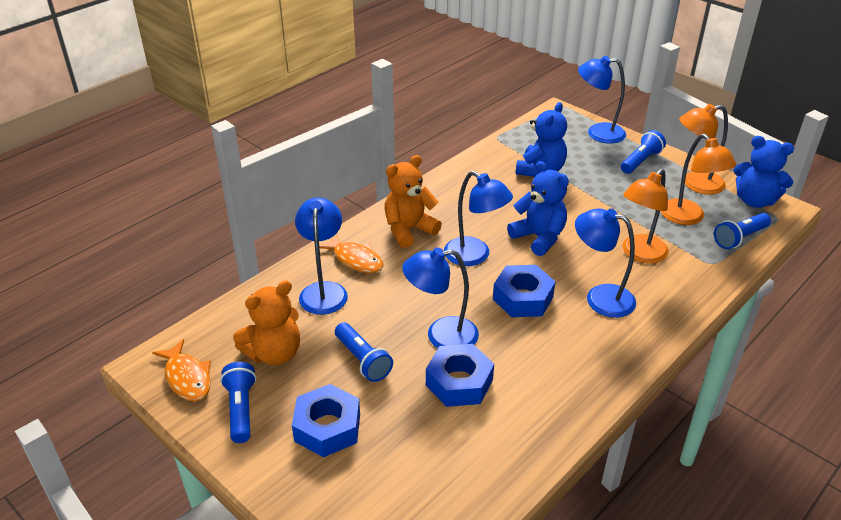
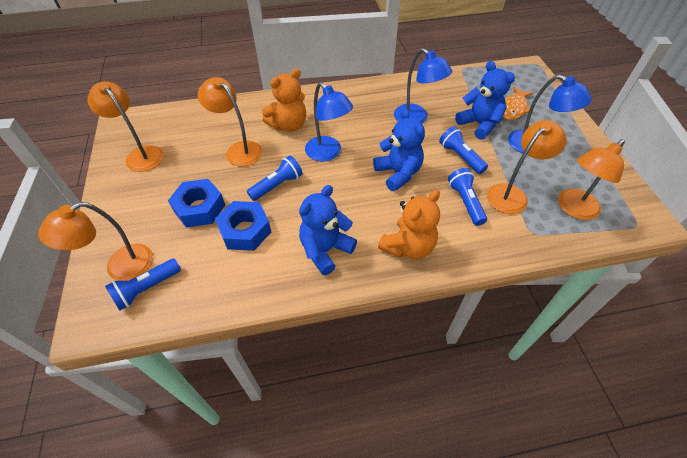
blue lamp: [295,197,348,315] [402,247,479,348] [444,171,513,266] [575,208,636,318] [578,56,626,144] = 5 -> [305,82,353,161] [394,48,452,123] [508,75,592,153] = 3
blue nut: [292,384,360,457] [426,344,494,407] [493,265,556,317] = 3 -> [168,179,225,228] [215,201,271,251] = 2
orange fish: [152,339,211,401] [319,233,383,273] = 2 -> [503,86,533,120] = 1
orange lamp: [622,169,669,264] [661,134,737,225] [679,104,728,195] = 3 -> [38,202,153,281] [87,81,164,172] [198,77,263,167] [487,120,567,214] [558,139,625,220] = 5

